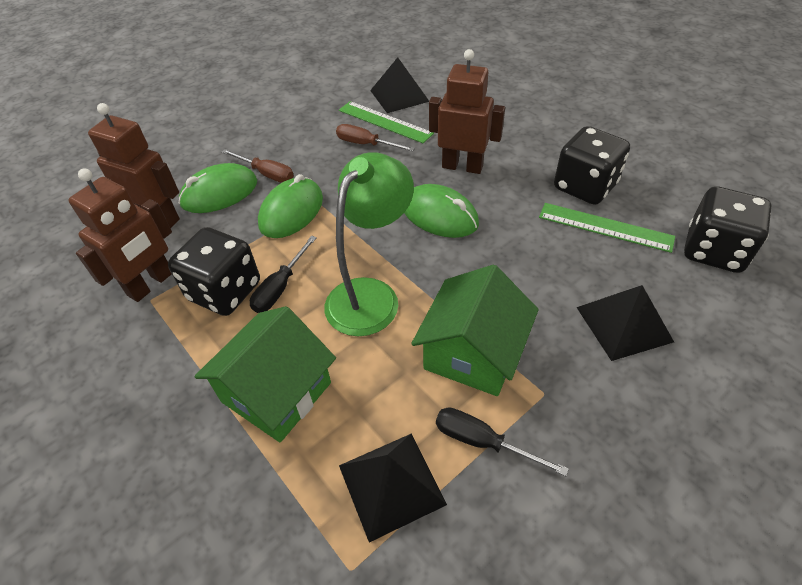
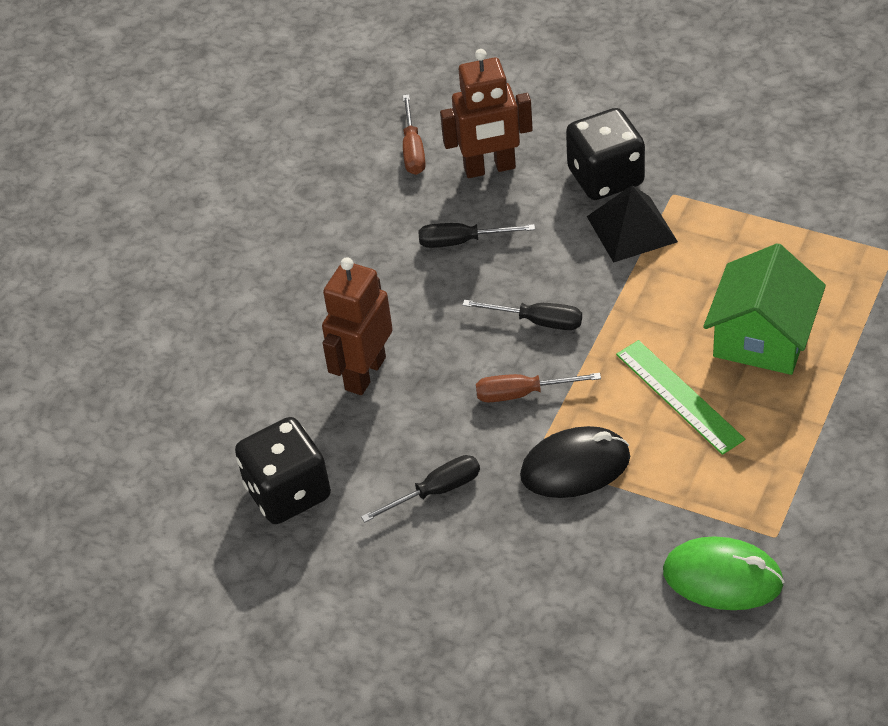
black dice: [168,227,260,316] [554,126,630,205] [684,186,772,273] = 3 -> [235,417,331,524] [566,108,645,200] = 2
black mouse: none = 0 -> [520,426,630,498] = 1
black pyramid: [339,433,447,542] [370,57,429,113] [576,285,674,361] = 3 -> [587,185,678,263] = 1
black screwdriver: [250,236,317,313] [436,407,569,476] = 2 -> [361,455,480,522] [418,223,535,248] [463,300,582,330] = 3
brown robot: [68,168,172,302] [88,103,180,228] [429,49,505,174] = 3 -> [322,257,393,395] [440,49,533,178] = 2
green house: [194,306,336,442] [411,265,539,396] = 2 -> [703,243,826,375] = 1
green lamp: [324,152,414,336] = 1 -> none = 0
green mouse: [179,163,257,213] [258,174,323,238] [404,184,479,238] = 3 -> [663,536,784,610] = 1
green ruler: [339,101,434,143] [539,203,675,253] = 2 -> [616,340,745,455] = 1

